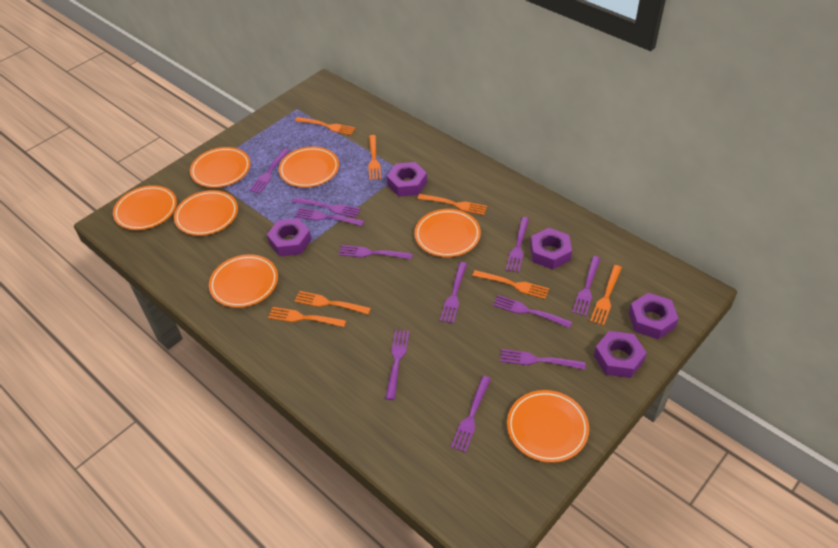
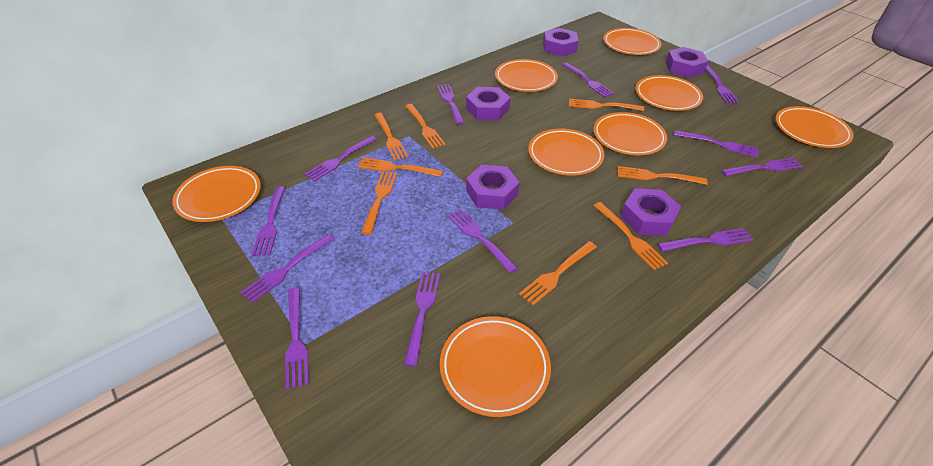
orange fork: [268,307,346,327] [294,291,371,314] [295,117,356,135] [368,135,381,180] [417,194,487,215] [472,270,549,299] [590,265,622,326] = 7 -> [357,157,443,177] [361,171,397,234] [374,113,408,160] [405,104,446,149] [519,241,597,305] [569,99,644,111] [593,202,668,270] [618,166,708,185] = 8
orange plate: [113,185,177,230] [174,190,238,236] [190,147,251,188] [209,254,278,308] [279,147,339,188] [414,209,481,257] [507,390,589,463] = 7 -> [172,166,261,222] [440,316,551,417] [495,59,558,92] [528,129,604,176] [593,112,667,155] [603,28,662,55] [635,75,703,111] [775,106,854,148] = 8
purple fork: [249,148,290,194] [292,197,361,218] [295,208,364,226] [339,245,413,259] [385,330,409,400] [440,262,467,324] [451,376,491,453] [493,295,572,328] [500,349,586,370] [506,217,529,273] [572,256,601,316] = 11 -> [241,234,334,303] [252,186,285,256] [285,287,309,389] [305,136,377,182] [404,272,440,367] [437,84,464,125] [447,209,518,273] [562,62,614,97] [658,228,754,252] [674,130,759,158] [706,65,739,103] [721,158,803,176] = 12

